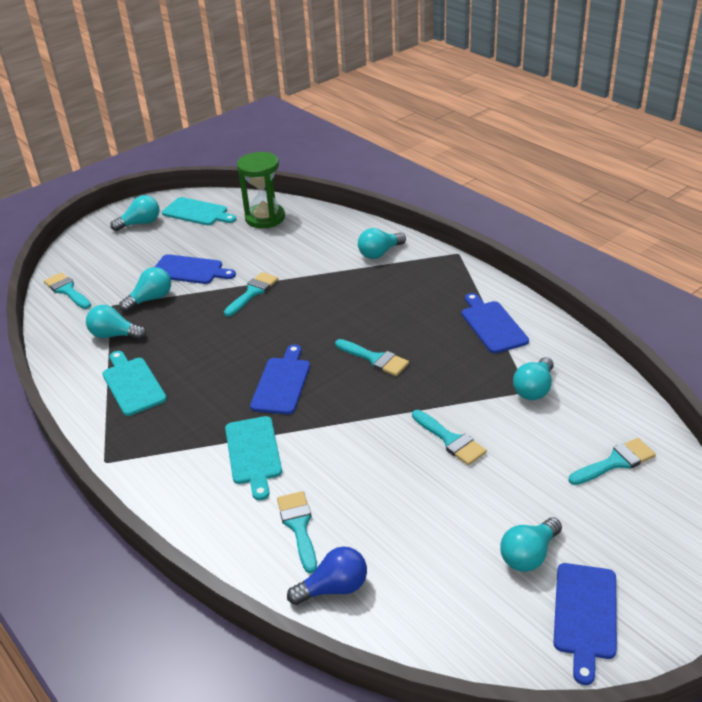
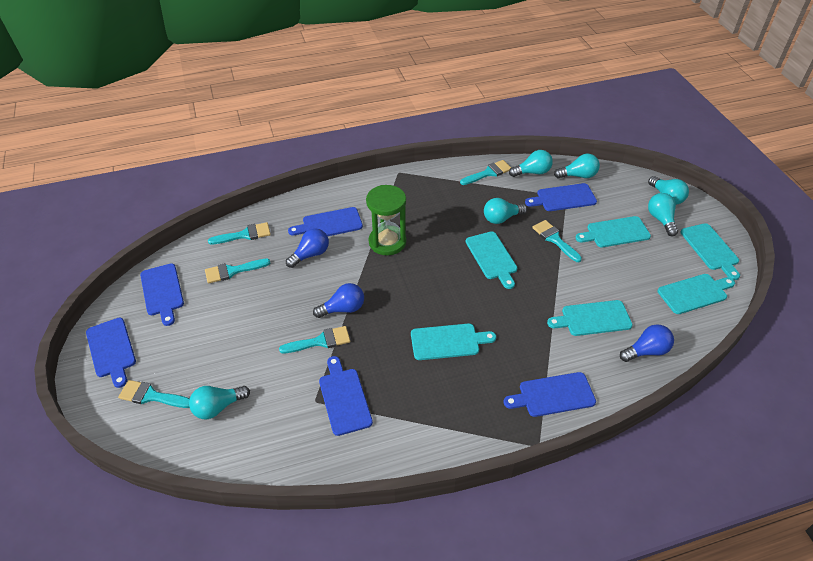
blue cutting board: [155,254,236,284] [250,344,310,415] [462,293,529,353] [553,563,617,685] = 4 -> [86,318,136,388] [140,263,184,326] [288,207,363,236] [319,356,373,436] [503,372,596,417] [525,183,597,211] = 6
blue light bulb: [287,547,367,605] = 1 -> [286,228,329,268] [313,283,364,318] [620,324,674,362] = 3
turquoise cutting board: [102,351,167,416] [162,197,236,225] [225,416,282,500] = 3 -> [411,323,496,360] [466,231,517,289] [547,300,633,336] [575,216,651,248] [658,274,735,314] [681,223,740,280] = 6

